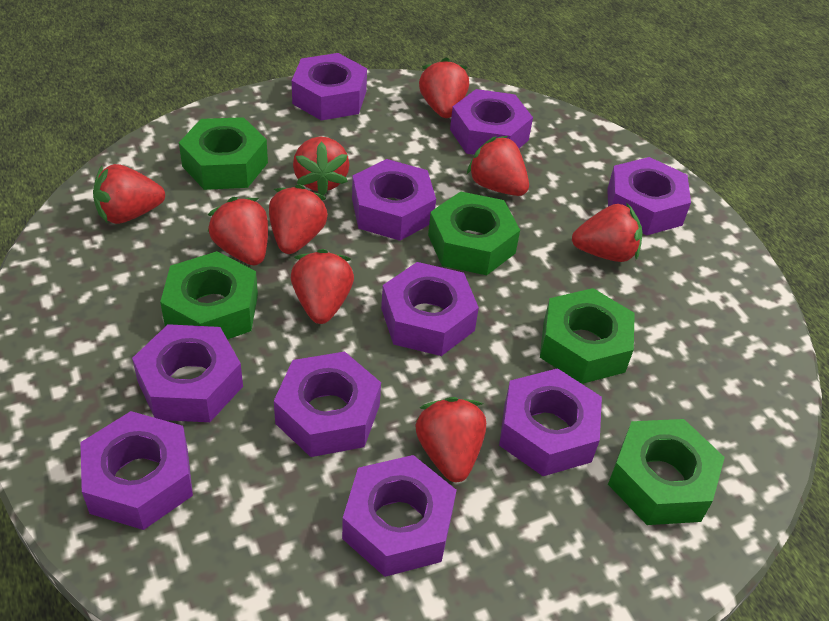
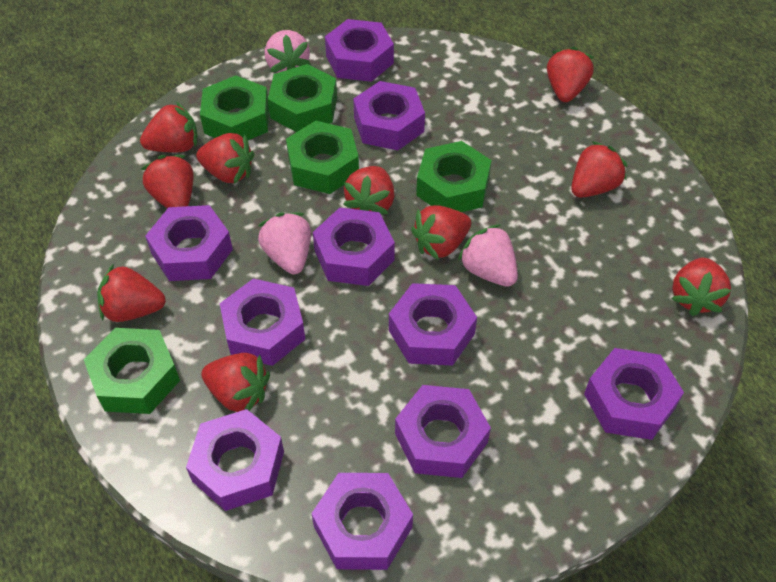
pink strawberry: none = 0 -> [258,212,311,274] [265,30,310,73] [458,224,518,287] = 3
red strawberry: [93,164,165,224] [207,197,268,265] [269,184,328,254] [291,249,354,324] [293,137,350,195] [415,397,486,482] [419,58,469,118] [467,136,529,196] [572,202,642,262] = 9 -> [97,264,166,322] [140,102,198,152] [141,155,194,208] [196,133,254,184] [201,353,270,412] [343,166,394,215] [411,205,471,260] [547,47,594,102] [571,141,627,198] [671,258,731,316] = 10

